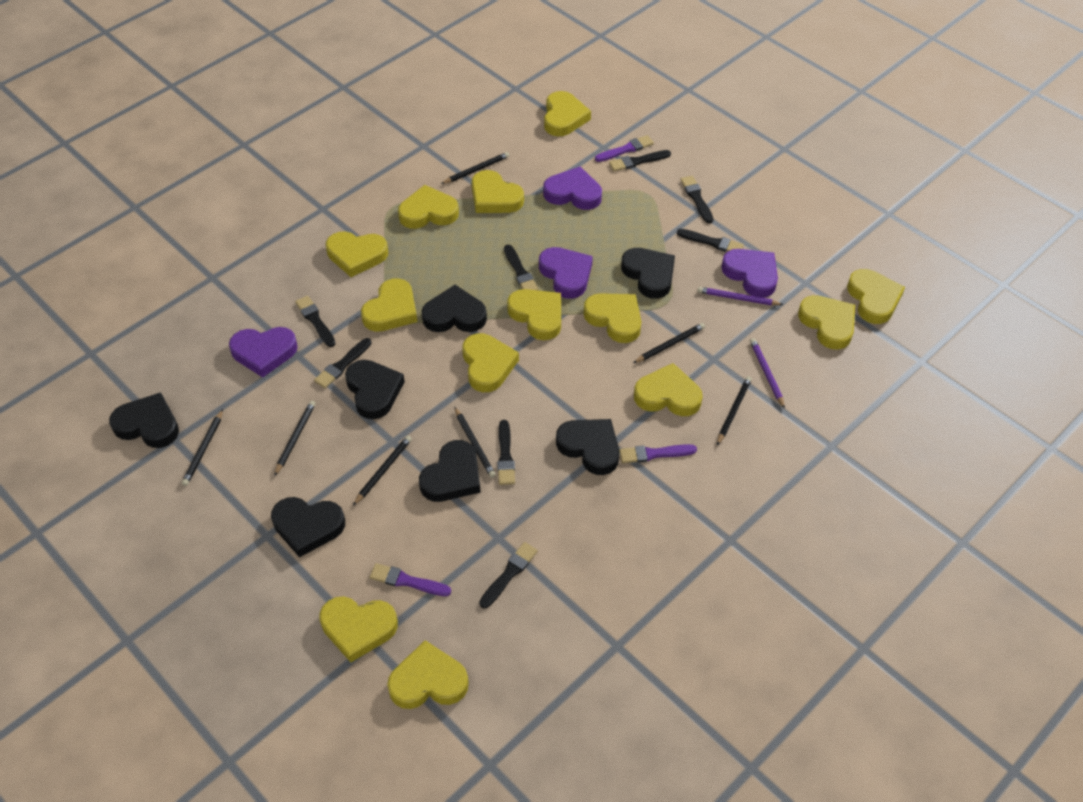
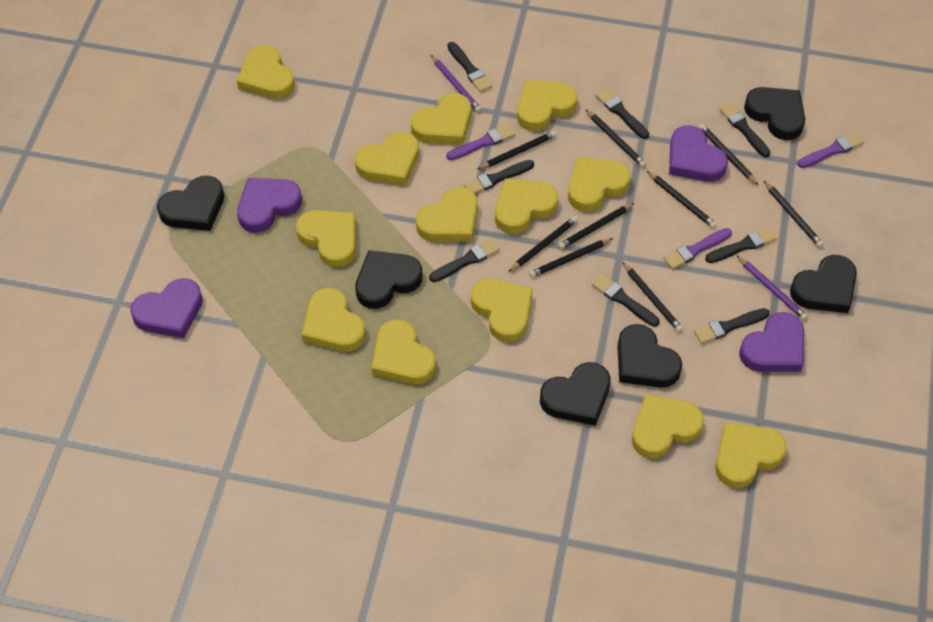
black heart: [109,392,179,448] [271,497,345,558] [345,360,405,419] [419,440,481,502] [422,285,487,332] [556,419,619,475] [621,248,675,299] = 7 -> [157,176,224,231] [355,250,422,309] [540,362,611,426] [617,324,682,388] [744,87,805,140] [790,255,857,313] = 6
black pencil: [182,409,223,486] [274,401,316,476] [353,436,412,505] [441,152,509,184] [455,407,496,478] [633,323,705,363] [717,376,752,445] = 7 -> [477,131,556,170] [508,216,578,272] [529,238,613,278] [558,203,635,249] [585,109,646,167] [622,262,683,332] [647,171,717,228] [699,124,758,185] [764,181,824,248] = 9

